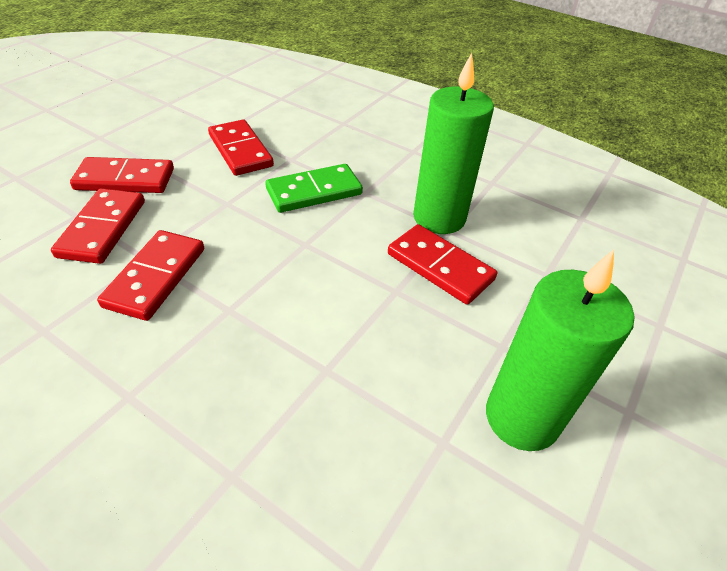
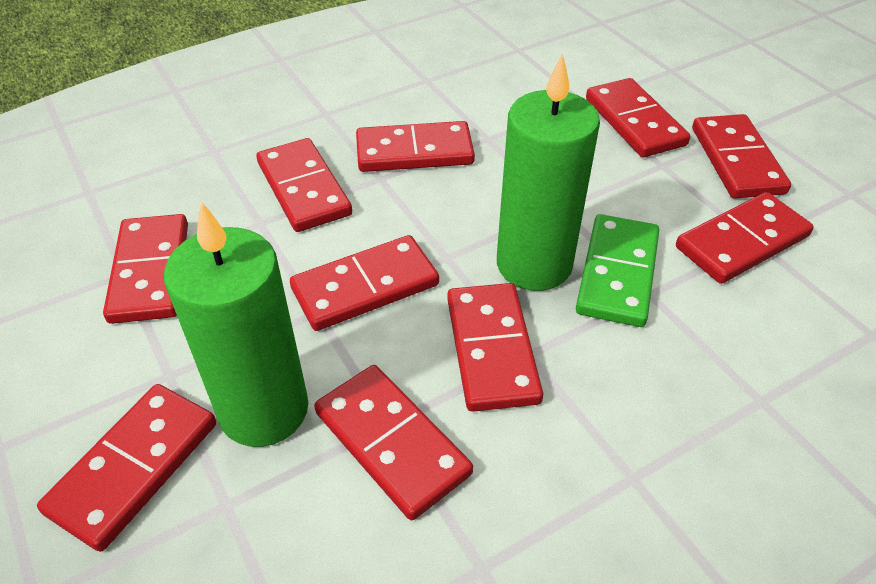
red domino: [51,188,145,264] [70,157,174,193] [97,230,204,321] [208,120,274,176] [388,224,497,305] = 5 -> [37,384,216,552] [103,214,188,324] [256,138,352,232] [290,235,439,331] [314,365,473,520] [356,121,475,172] [447,283,543,412] [586,78,690,157] [676,192,814,284] [692,114,791,199] = 10

